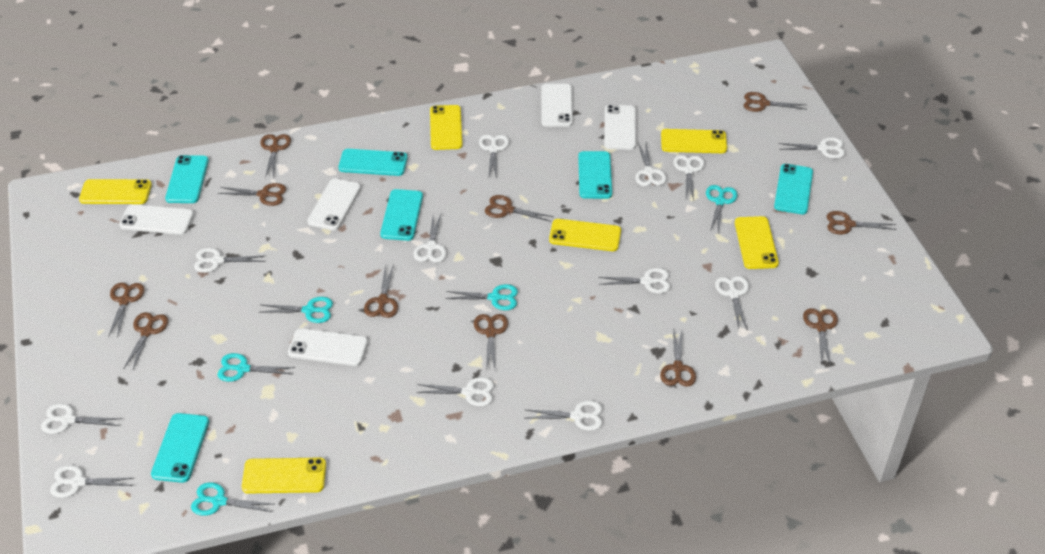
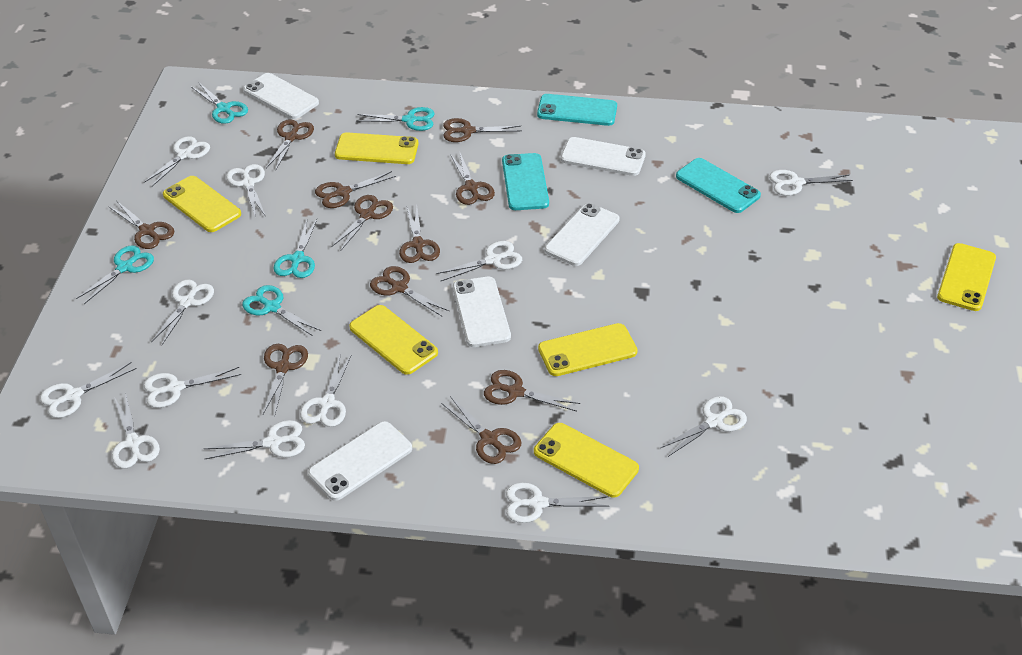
turquoise phone: [151,413,209,483] [165,155,209,203] [338,149,408,176] [380,189,423,241] [578,151,612,199] [774,164,813,214] = 6 -> [502,153,549,210] [537,94,617,126] [676,158,761,213] = 3

